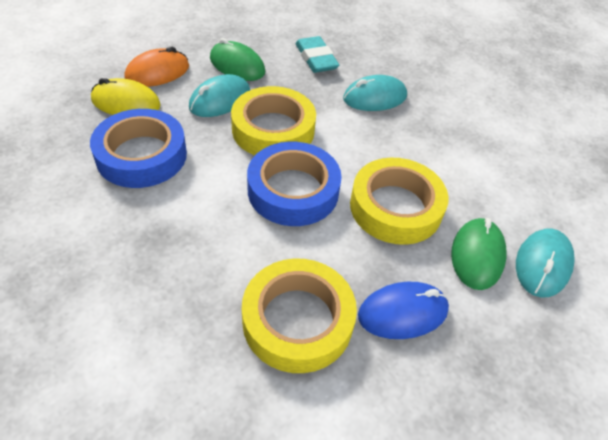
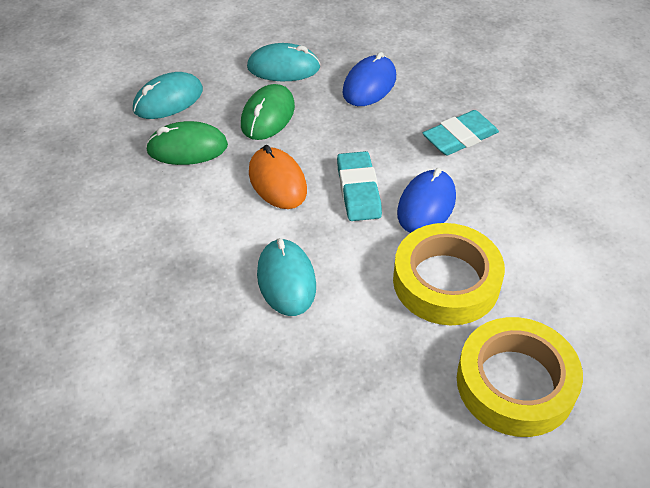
blue mouse: [358,282,449,339] = 1 -> [342,52,396,106] [397,168,456,233] = 2
blue tape: [90,109,187,188] [247,142,342,226] = 2 -> none = 0
turquoise eraser: [296,36,339,73] = 1 -> [337,151,382,221] [422,110,499,155] = 2
yellow mouse: [91,78,161,115] = 1 -> none = 0
yellow tape: [231,86,316,155] [242,258,357,373] [350,158,448,245] = 3 -> [393,223,505,325] [457,317,583,437] = 2

